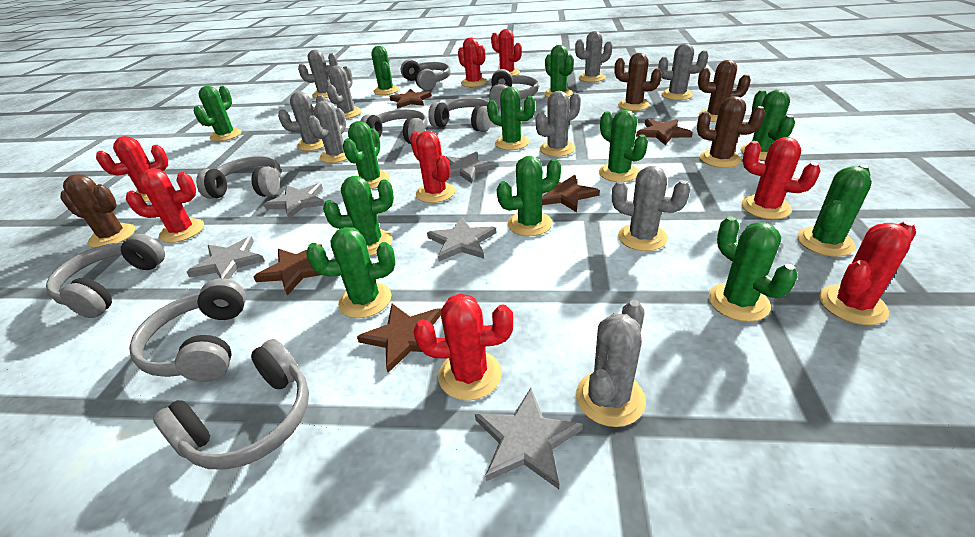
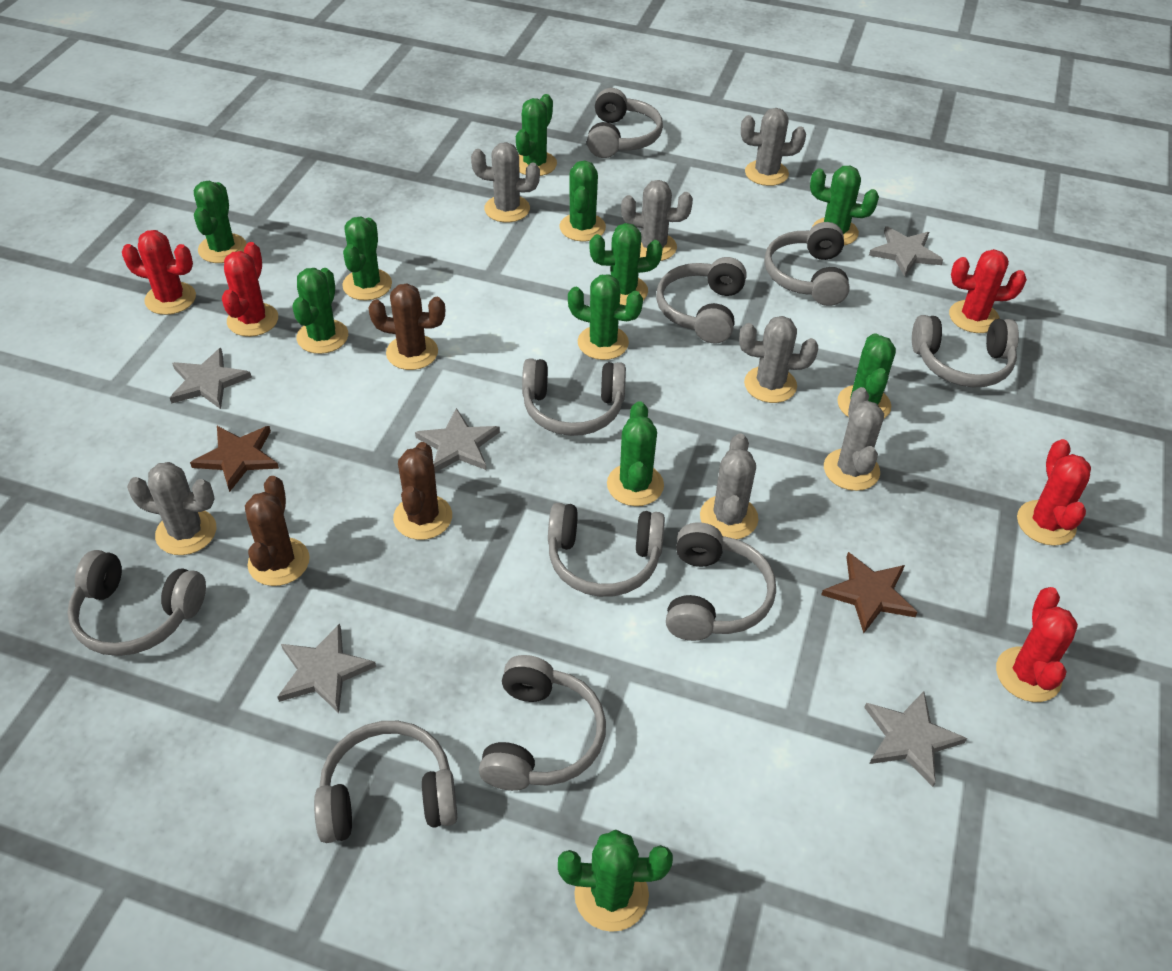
brown cactus: [60,174,135,248] [615,53,662,111] [697,96,765,168] [698,60,751,122] = 4 -> [245,476,310,586] [368,283,445,370] [393,442,452,540] = 3
brown star: [253,244,322,296] [357,304,441,373] [390,89,432,108] [542,175,600,212] [636,119,693,145] = 5 -> [190,426,279,492] [821,552,917,633] = 2
green cactus: [193,86,242,141] [306,227,395,318] [323,176,394,256] [343,121,390,189] [371,46,399,95] [487,87,535,150] [497,156,561,236] [544,45,574,98] [599,110,648,182] [709,217,798,322] [741,89,795,160] [797,165,872,257] = 12 -> [194,181,247,263] [292,268,348,354] [342,217,392,300] [516,94,557,176] [558,830,673,932] [559,161,606,241] [568,274,643,360] [589,223,663,305] [607,401,664,506] [810,166,879,245] [837,333,896,418] = 11
grey cactus: [278,91,326,151] [298,50,338,98] [308,101,347,163] [326,65,362,119] [536,91,581,157] [575,31,613,82] [576,300,646,427] [612,166,691,251] [658,43,708,100] = 9 -> [127,462,216,555] [471,142,540,222] [621,180,693,261] [700,433,758,539] [739,316,818,403] [741,108,806,186] [824,387,884,491] = 7
grey headphones: [46,234,165,318] [129,278,246,382] [153,339,309,470] [196,156,281,199] [361,109,427,144] [401,59,450,91] [428,98,491,132] [489,69,539,108] = 8 -> [67,550,206,656] [314,721,457,843] [479,655,606,791] [522,358,626,436] [548,503,665,597] [587,88,663,158] [656,257,747,344] [666,522,776,641] [764,222,850,306] [912,315,1019,387] = 10
red cactus: [96,136,168,202] [126,169,204,243] [410,131,455,203] [413,293,513,401] [458,37,487,87] [491,29,522,75] [741,137,821,219] [820,221,916,325] = 8 -> [122,230,196,315] [222,242,278,337] [949,249,1027,333] [996,587,1078,702] [1017,439,1091,546] = 5

